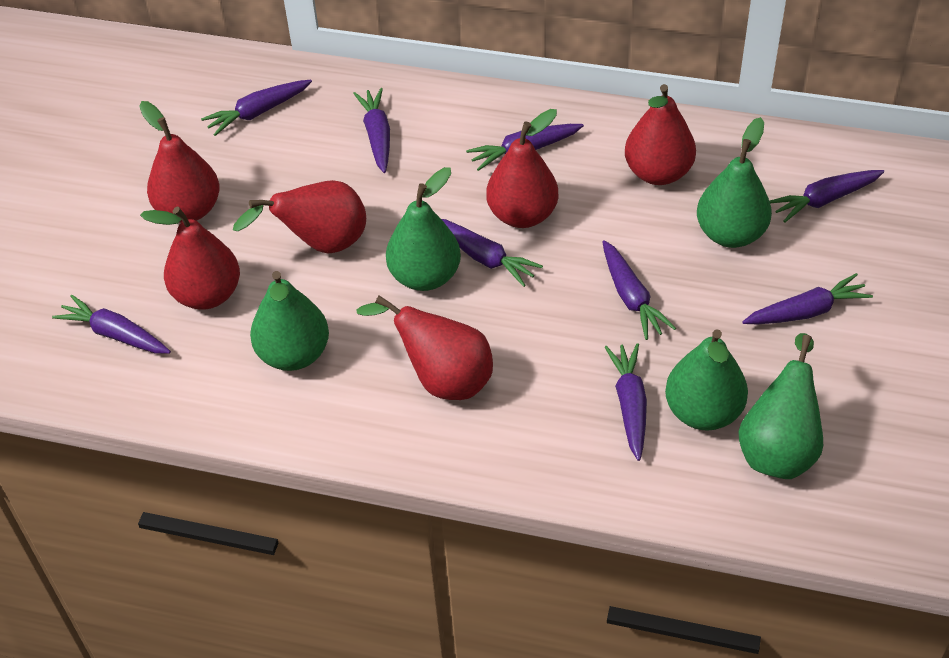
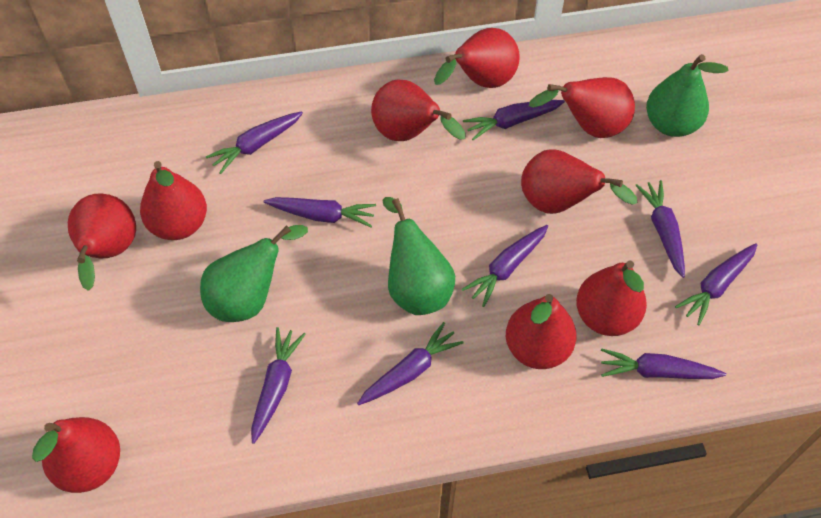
green pear: [250,271,329,371] [386,167,461,291] [665,329,748,431] [697,117,772,248] [738,333,823,479] = 5 -> [200,225,308,322] [383,197,455,315] [646,54,728,137] = 3
red pear: [139,101,220,223] [140,207,240,310] [233,180,366,254] [356,296,493,400] [486,109,559,228] [625,84,696,185] = 6 -> [32,417,120,493] [68,193,136,291] [140,161,207,240] [371,80,466,141] [434,28,520,88] [506,294,577,369] [521,149,638,214] [529,77,635,138] [576,260,647,336] = 9

